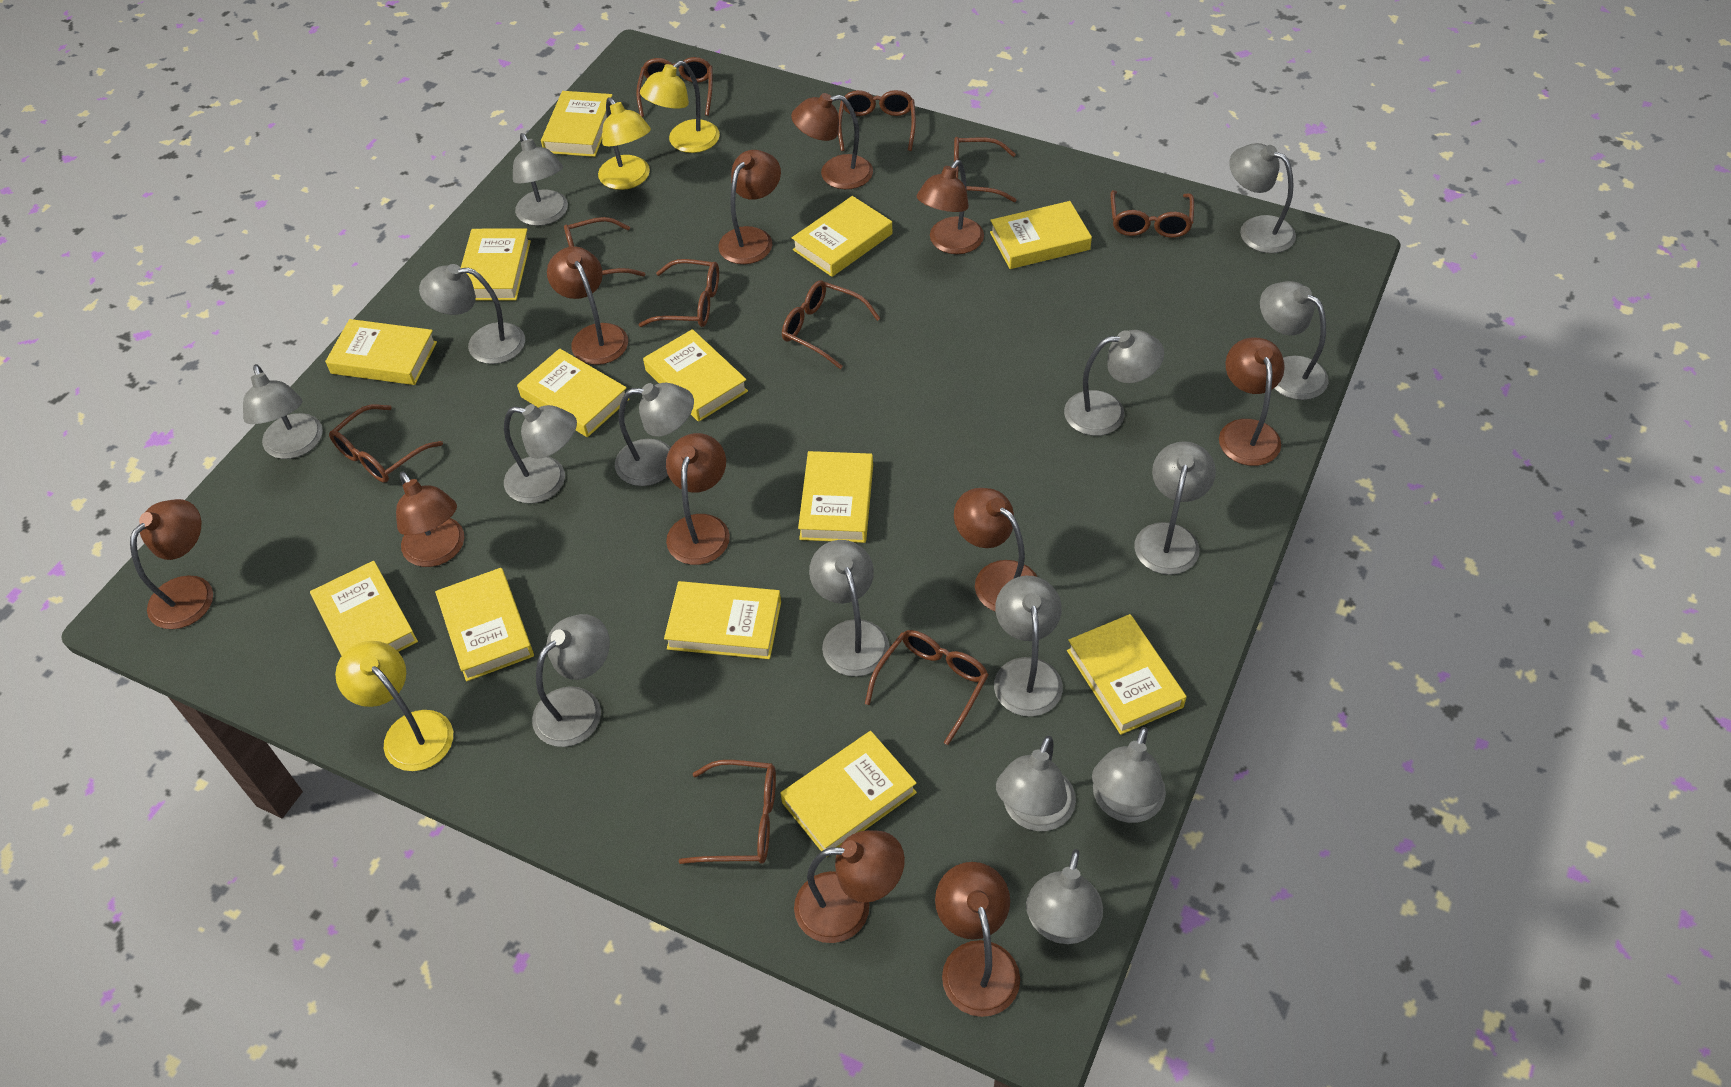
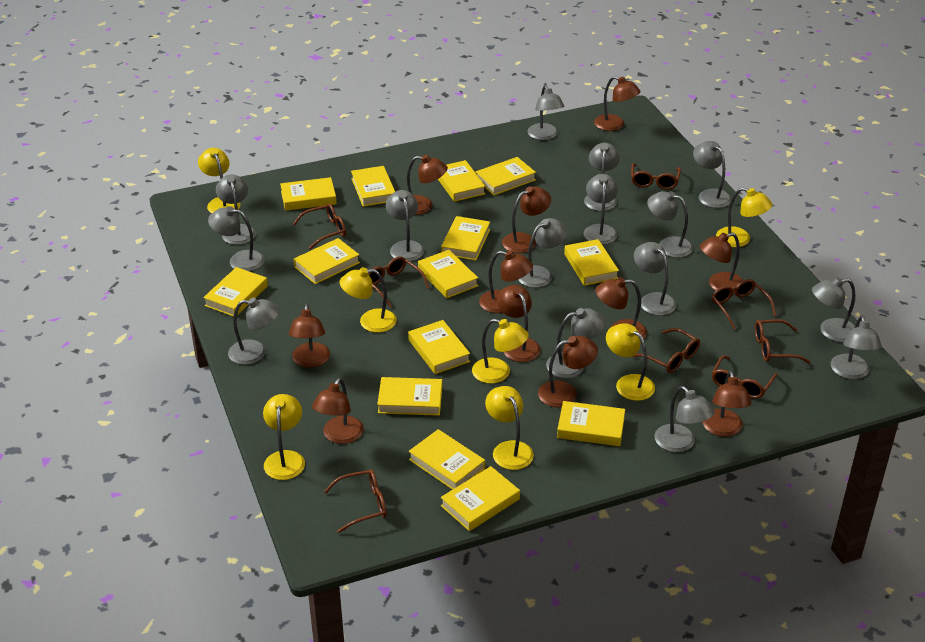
brown glasses: [329,404,443,483] [564,217,645,277] [636,57,713,117] [638,259,719,327] [679,760,776,864] [782,280,881,369] [838,90,916,151] [865,630,988,745] [954,137,1016,202] [1110,190,1194,238] = 10 -> [292,203,346,250] [324,469,387,533] [368,256,430,308] [631,163,681,190] [632,328,700,373] [712,279,776,329] [712,355,777,399] [755,319,810,363] = 8
yellow book: [310,561,418,656] [325,319,437,385] [435,568,534,682] [461,229,531,300] [517,348,629,437] [541,91,612,157] [643,329,748,422] [664,581,781,659] [780,731,917,857] [792,196,892,277] [798,451,873,543] [990,201,1092,269] [1067,614,1187,735] = 13 -> [203,267,268,316] [280,177,337,211] [294,238,360,284] [351,166,395,207] [377,377,442,416] [408,320,470,374] [409,429,485,490] [418,250,478,298] [438,160,486,202] [441,216,490,261] [441,466,520,531] [476,157,536,196] [557,401,625,446] [564,239,619,286] = 14
yellow lamp: [335,641,453,771] [598,98,651,190] [640,61,720,153] = 3 -> [198,148,240,213] [263,394,305,480] [340,267,397,333] [472,319,529,384] [485,386,534,470] [606,323,655,401] [716,187,773,247] = 7

